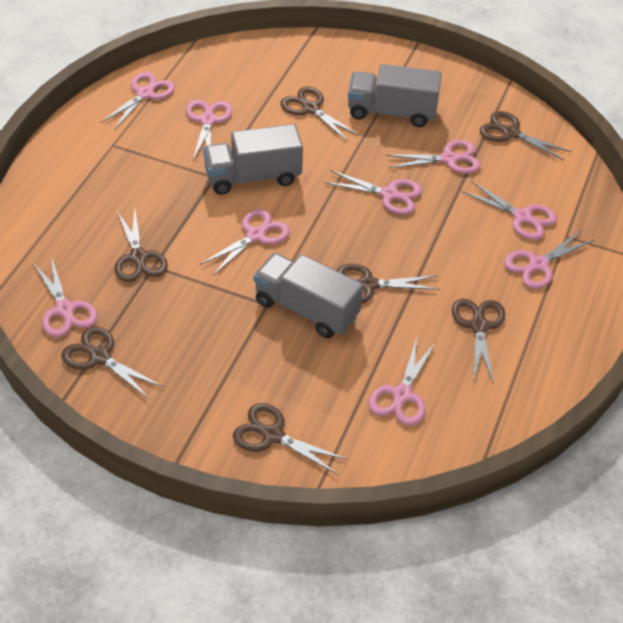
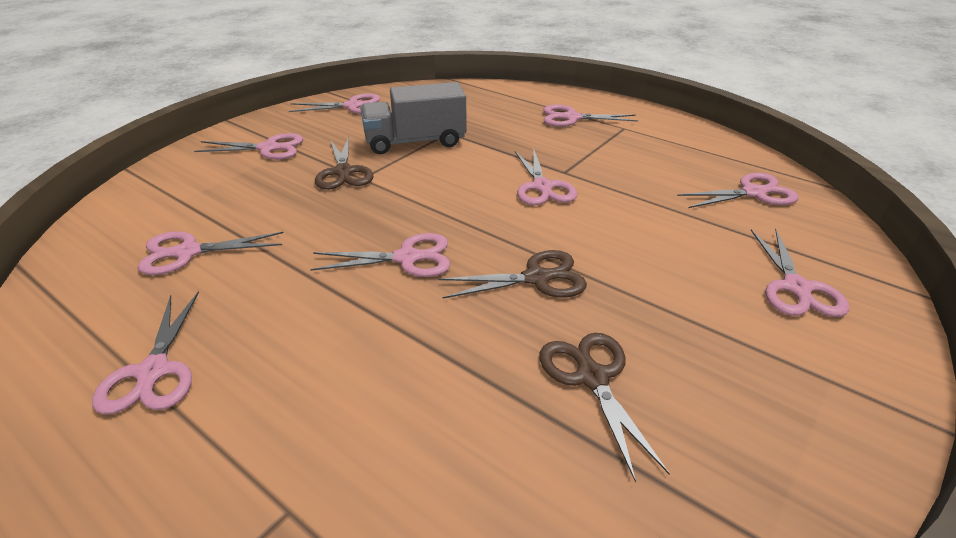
brown scissors: [61,327,164,400] [115,208,168,282] [233,403,348,475] [281,87,360,142] [337,264,440,304] [452,299,505,384] [480,111,571,160] = 7 -> [315,137,373,190] [438,250,587,299] [540,333,670,483] = 3
grey truck: [203,124,303,195] [254,253,363,338] [348,64,442,127] = 3 -> [360,82,467,154] = 1

